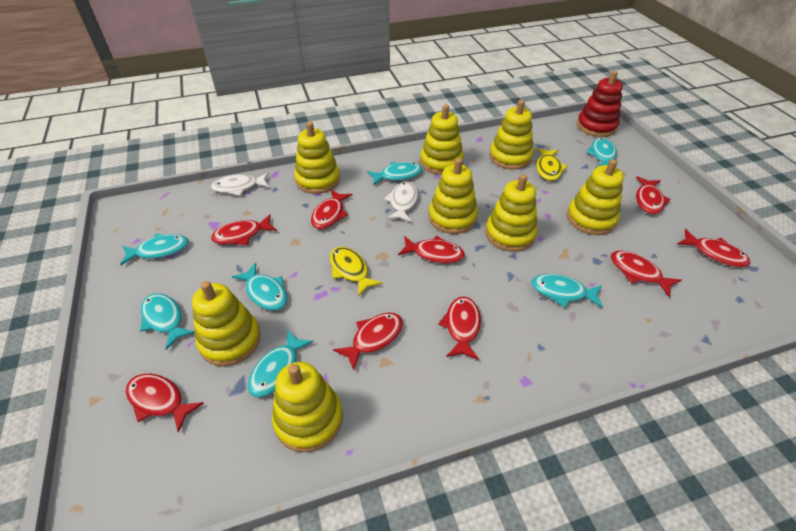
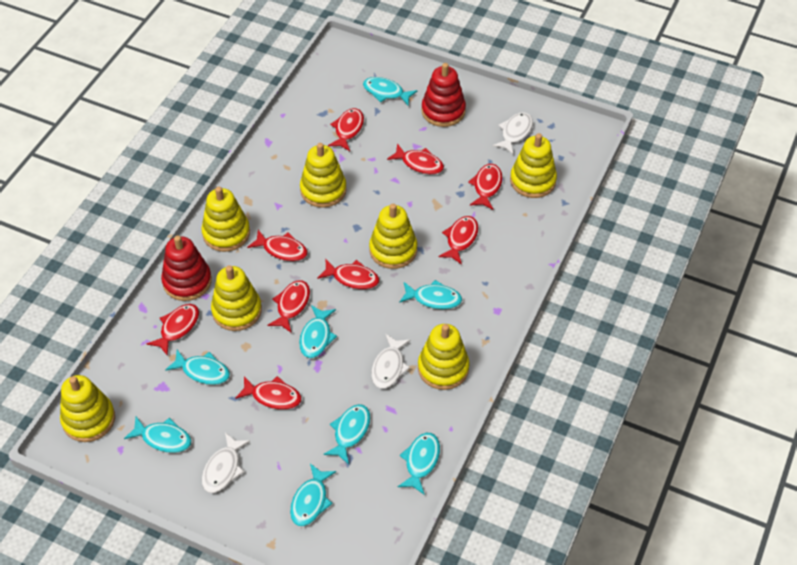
red stacking toy: [577,71,623,137] = 1 -> [161,235,212,301] [421,63,466,127] = 2
turquoise fish: [120,234,189,265] [140,293,195,350] [232,263,287,311] [248,329,314,397] [367,162,423,186] [531,274,603,308] [586,138,617,168] = 7 -> [124,417,192,453] [165,350,230,385] [290,464,336,526] [299,305,337,358] [324,404,371,464] [363,77,418,105] [398,433,440,495] [399,280,462,309] = 8
white fish: [211,172,270,196] [384,182,418,222] = 2 -> [202,432,250,493] [371,334,411,389] [493,112,533,154] = 3
yellow fish: [330,247,383,297] [536,148,567,181] = 2 -> none = 0
yellow stacking toy: [192,281,261,366] [272,362,343,453] [294,122,340,194] [420,105,464,175] [429,158,478,234] [485,174,537,252] [489,100,534,170] [567,159,624,235] = 8 -> [60,375,115,442] [201,187,250,252] [211,265,262,331] [300,143,347,208] [369,204,417,269] [418,324,470,390] [510,133,557,198] = 7

